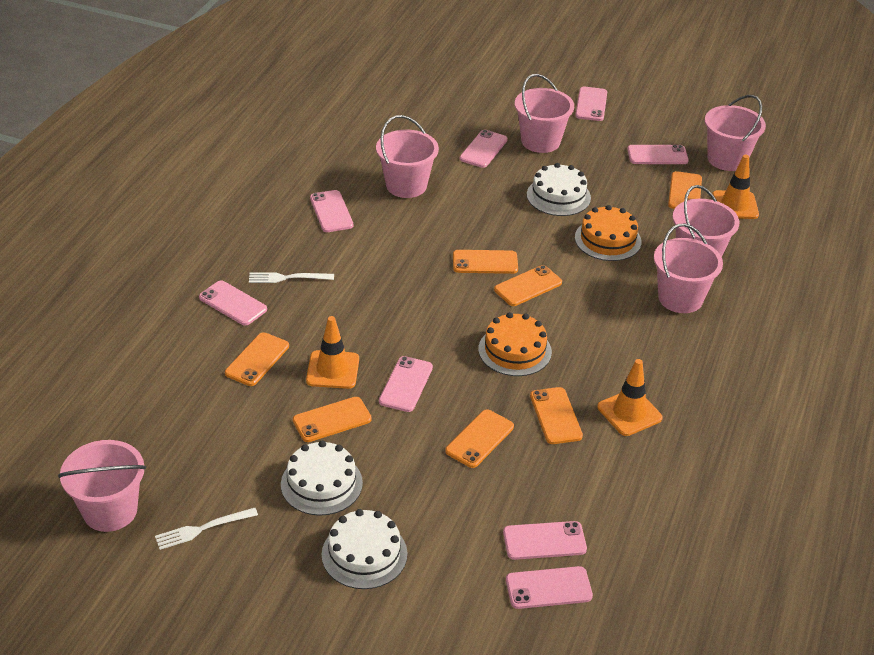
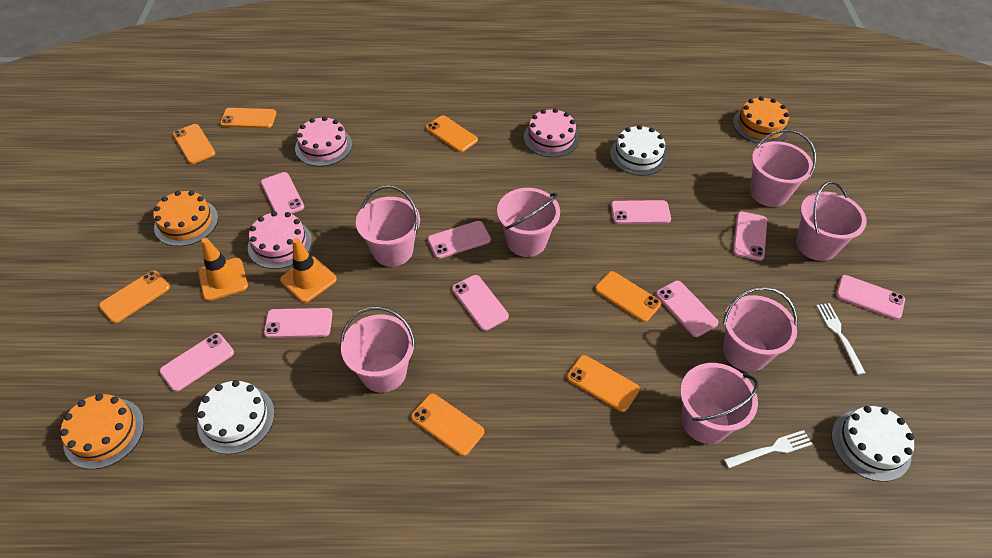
orange cake: [479,312,552,376] [575,205,642,261] = 2 -> [60,394,144,469] [153,190,218,246] [733,96,789,144] = 3
orange traffic cone: [306,316,359,389] [597,359,663,436] [712,155,759,219] = 3 -> [198,238,248,301] [280,238,337,303] = 2
pink bucket: [58,440,146,532] [376,115,439,198] [515,74,574,153] [654,224,723,313] [672,185,739,257] [705,95,766,171] = 6 -> [340,306,415,393] [356,185,420,267] [497,188,560,257] [680,363,759,444] [723,287,798,372] [750,130,816,207] [796,181,867,261] = 7
pink cake: none = 0 -> [248,211,312,269] [295,116,352,166] [524,108,579,157] = 3
pink phone: [199,280,267,326] [310,190,353,232] [379,356,433,412] [460,130,508,168] [503,521,587,560] [506,566,593,609] [575,87,607,121] [627,145,689,164] = 8 -> [159,333,234,392] [261,172,304,214] [264,308,332,338] [427,221,491,259] [452,275,509,331] [611,200,671,224] [656,281,719,337] [733,212,767,261] [836,275,905,320] = 9

